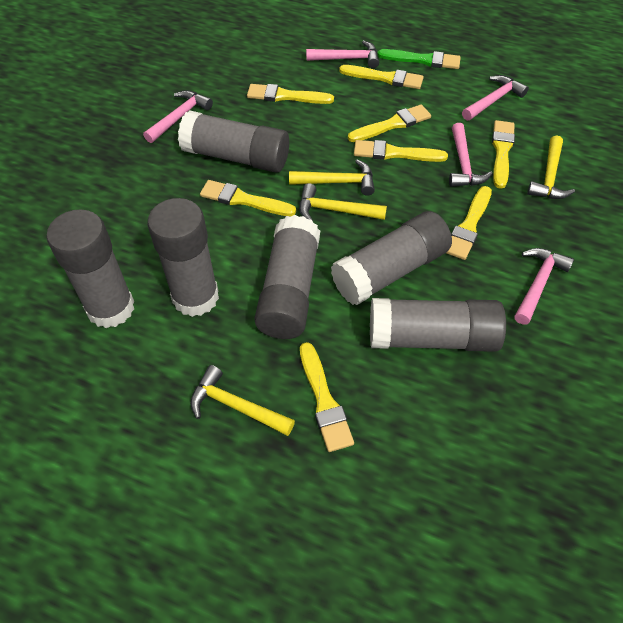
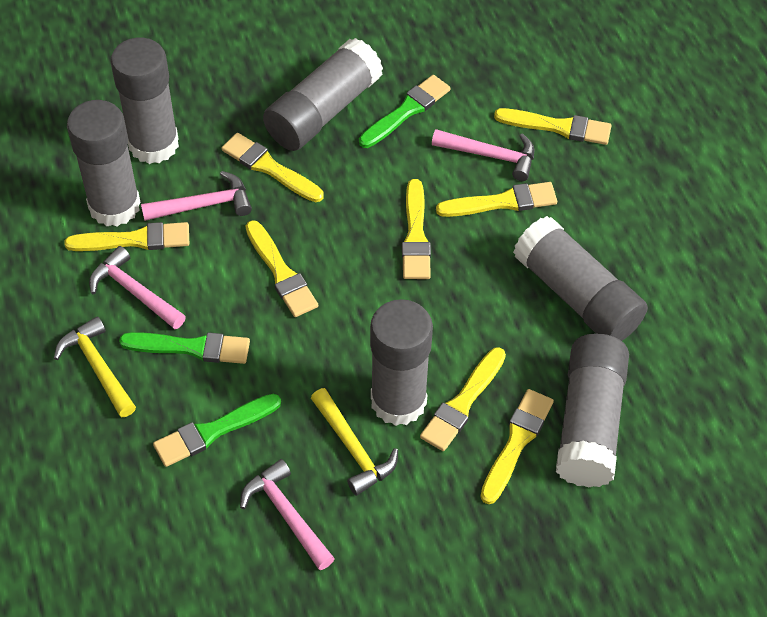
green brush: [378,49,461,69] = 1 -> [119,332,250,364] [153,393,281,467] [359,75,451,148] = 3
pink hammer: [143,90,213,143] [306,40,379,68] [449,123,493,187] [462,75,529,121] [514,248,574,325] = 5 -> [89,246,186,329] [141,171,252,221] [240,459,335,570] [432,129,534,181] = 4
yellow hammer: [190,365,295,436] [289,159,375,196] [299,183,387,221] [527,135,575,199] = 4 -> [54,316,136,417] [311,388,398,496] = 2

